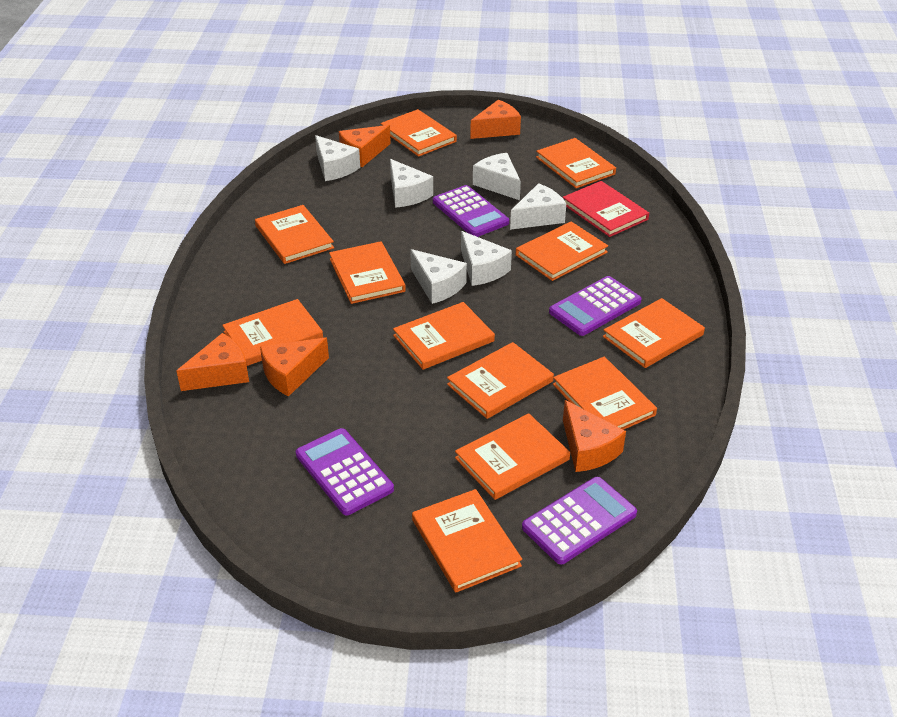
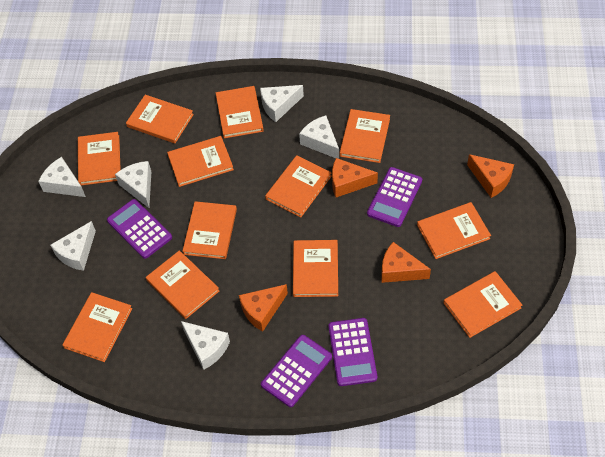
orange cheese: [176,333,249,391] [260,337,329,397] [339,125,391,167] [470,100,521,139] [563,400,626,472] = 5 -> [239,284,288,332] [332,158,378,197] [381,242,431,283] [467,154,514,198] = 4
red book: [563,181,649,237] = 1 -> none = 0

